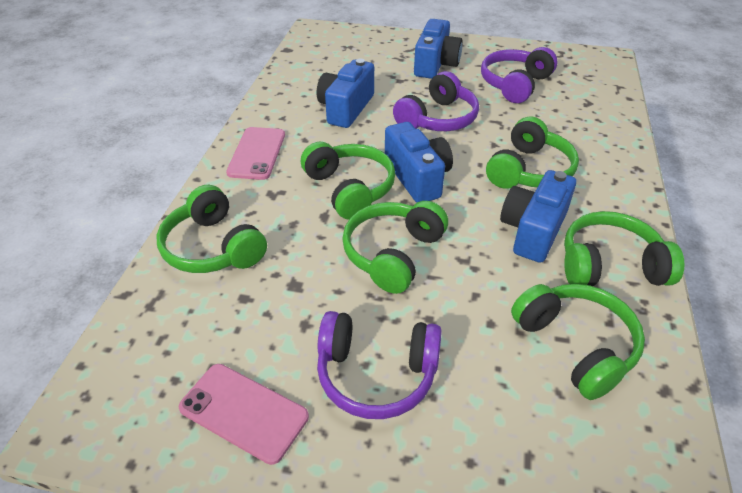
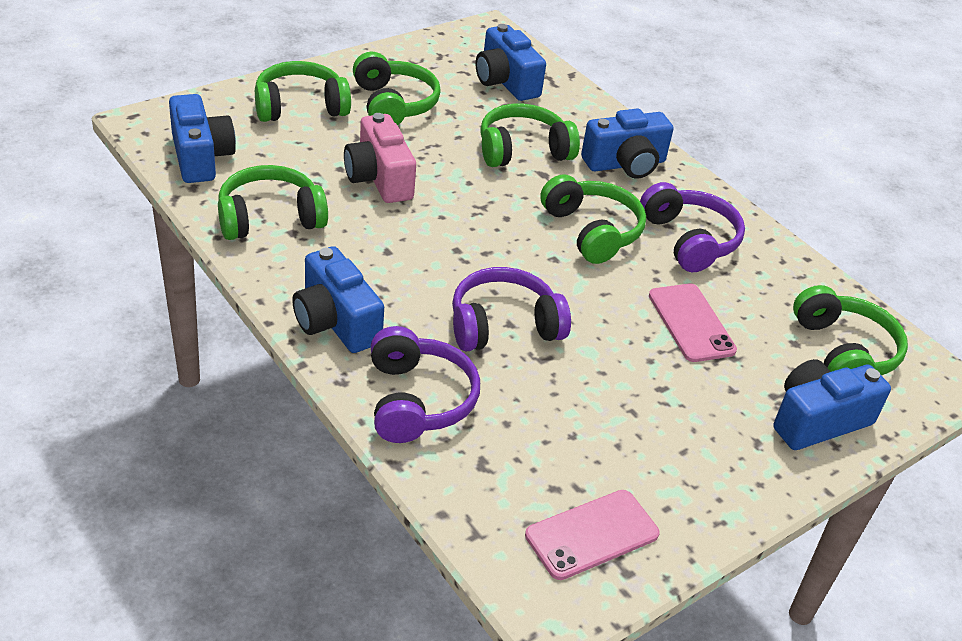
blue camera: [317,59,374,128] [385,122,453,203] [414,19,463,79] [500,170,576,263] = 4 -> [169,94,236,183] [292,246,384,353] [475,24,546,101] [581,108,673,179] [773,359,891,450] = 5
pink camera: none = 0 -> [344,113,416,203] = 1

